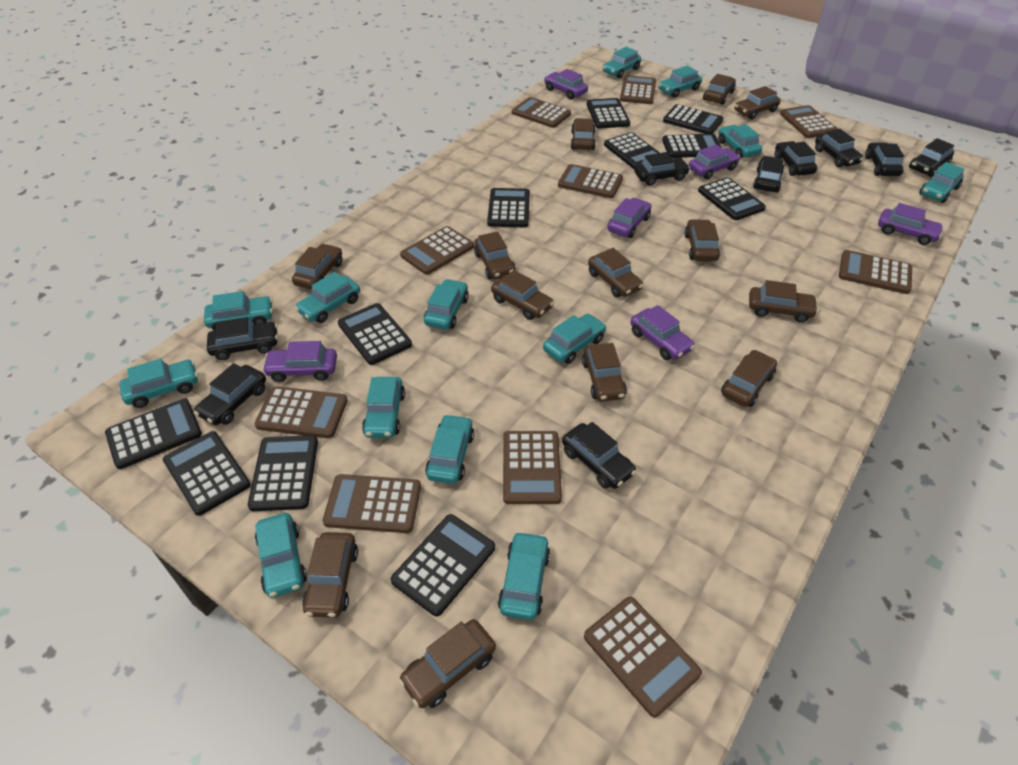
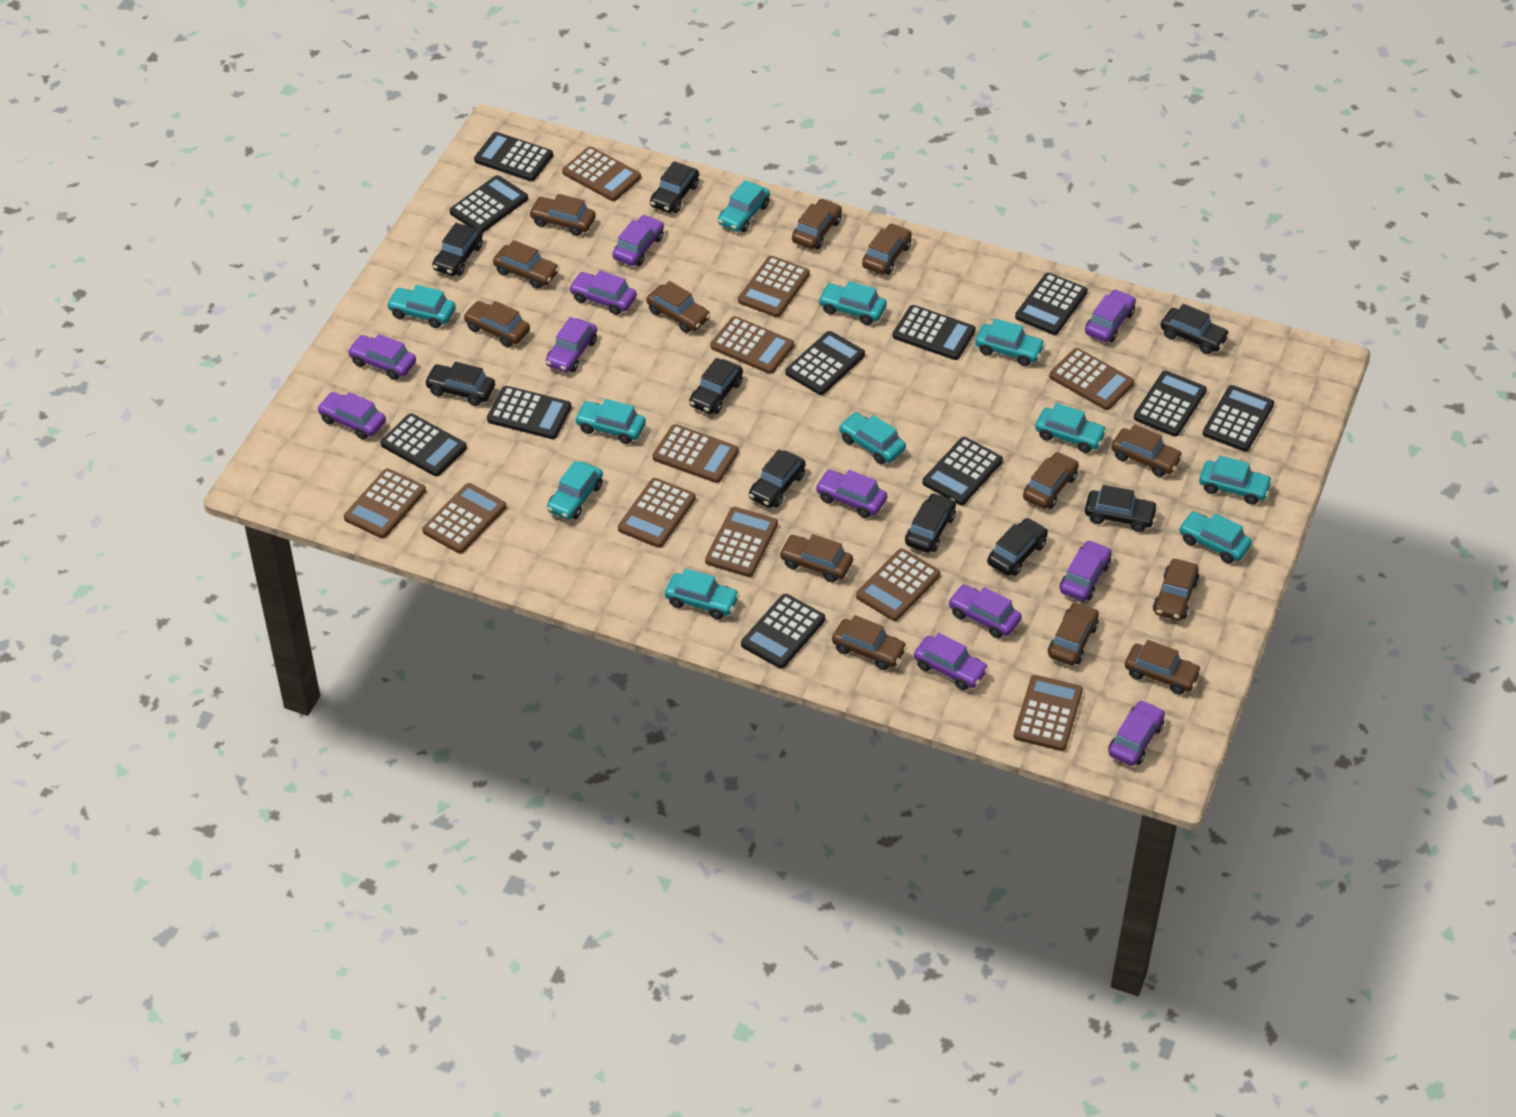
brown calculator: [254,386,348,438] [323,474,421,533] [400,226,474,275] [503,431,562,504] [512,97,571,128] [558,164,623,198] [584,597,702,718] [620,75,656,104] [780,105,837,138] [839,250,912,294] = 10 -> [344,469,426,538] [422,483,506,553] [562,147,641,201] [618,478,696,548] [653,424,739,483] [705,507,778,577] [711,316,794,374] [738,256,810,317] [856,549,940,621] [1013,675,1083,751] [1049,348,1134,410] = 11
purple car: [262,341,337,382] [544,69,588,100] [607,198,651,238] [630,305,695,360] [689,144,740,179] [878,203,944,245] = 6 -> [317,392,386,439] [348,334,416,380] [545,317,597,373] [569,270,637,315] [612,215,664,266] [815,470,887,518] [914,633,989,690] [948,585,1022,638] [1060,540,1112,601] [1085,289,1136,342] [1108,700,1165,766] = 11
turquoise car: [119,359,198,408] [204,291,273,331] [255,513,307,598] [295,272,360,323] [362,377,405,438] [424,279,469,330] [425,414,474,484] [498,531,550,620] [543,314,606,364] [603,47,641,78] [658,66,702,98] [718,124,762,158] [919,162,965,203] = 13 -> [386,285,456,328] [547,461,603,520] [575,399,646,444] [665,568,740,619] [718,180,770,232] [818,281,887,325] [839,412,906,464] [975,319,1045,366] [1035,403,1107,453] [1179,511,1252,563] [1199,455,1273,505] = 11

